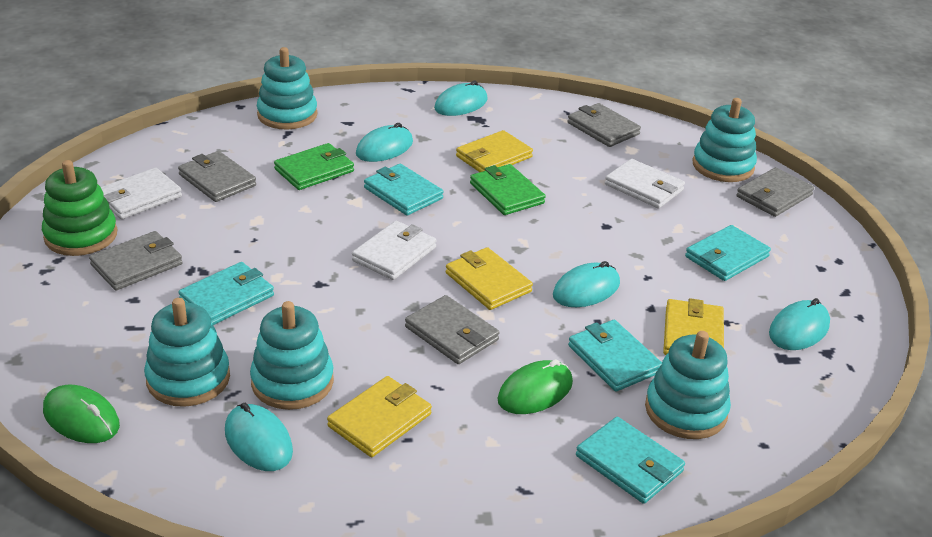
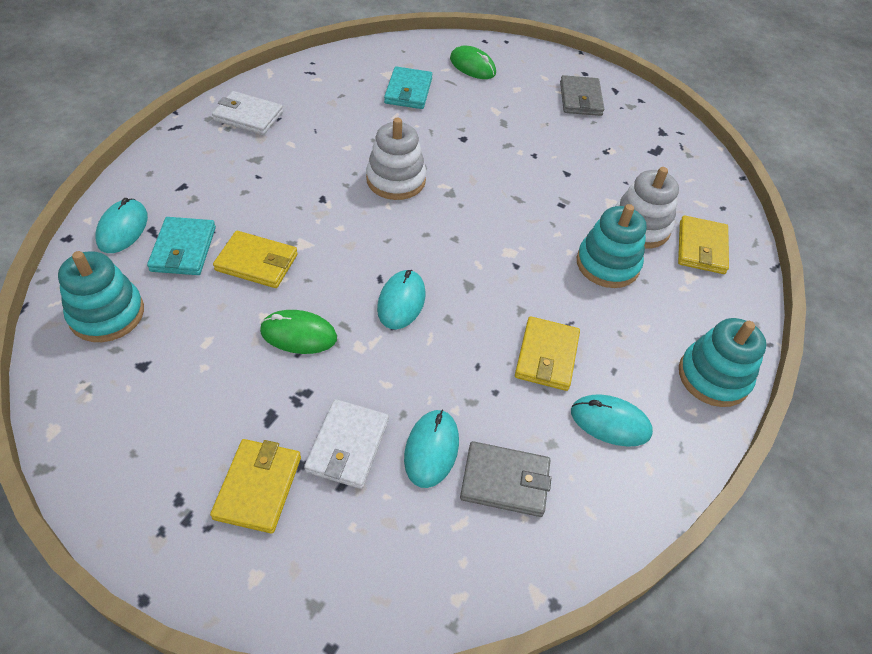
green stacking toy: [42,160,117,256] = 1 -> none = 0
green wallet: [274,143,354,190] [470,164,546,215] = 2 -> none = 0
grey wallet: [89,231,183,290] [178,151,256,202] [405,295,499,364] [568,103,641,147] [736,167,814,217] = 5 -> [460,441,551,517] [560,75,604,116] = 2
turquoise mouse: [225,403,293,471] [356,123,413,162] [434,81,488,116] [553,261,620,307] [769,298,830,350] = 5 -> [95,198,148,253] [377,270,426,330] [404,410,459,488] [571,394,653,447] = 4
turquoise stacking toy: [144,298,230,407] [250,301,334,410] [257,47,317,129] [645,331,731,439] [692,98,757,182] = 5 -> [58,251,144,342] [577,204,647,288] [679,318,766,407] = 3
turquoise wallet: [178,262,274,325] [364,164,444,215] [568,320,662,391] [576,417,685,504] [685,225,771,281] = 5 -> [147,217,216,275] [384,66,432,109] = 2
white stacking toy: none = 0 -> [366,118,426,200] [615,167,679,249] = 2
white wallet: [101,168,182,219] [352,221,437,280] [605,159,685,208] = 3 -> [212,91,283,135] [304,399,389,489] = 2

